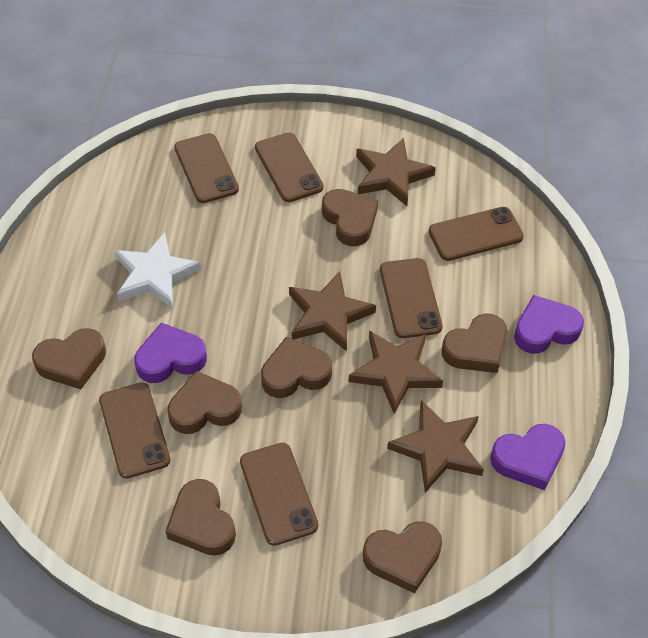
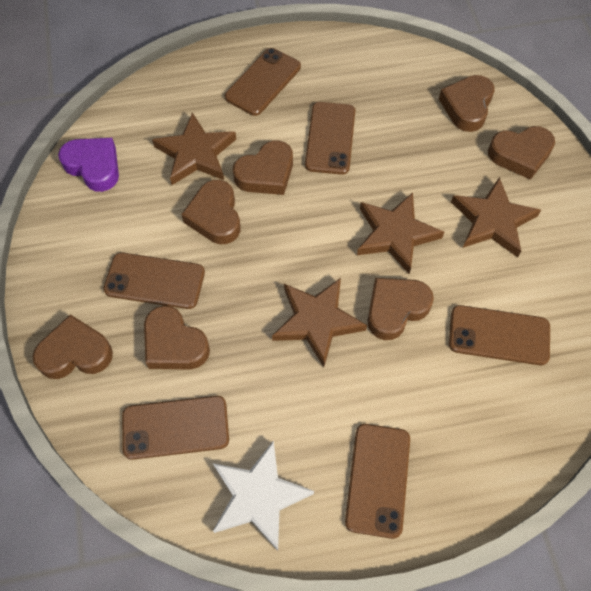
purple heart: [134,323,207,383] [490,424,566,490] [514,295,584,354] = 3 -> [58,138,119,192] = 1

